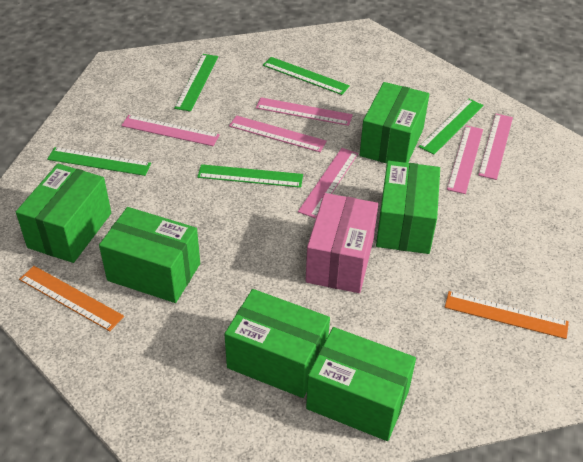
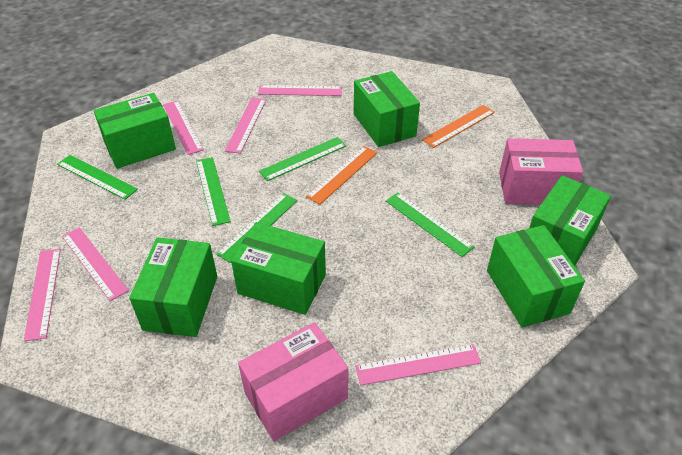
pink box: [306,193,378,293] = 1 -> [238,322,348,441] [499,138,583,205] = 2

